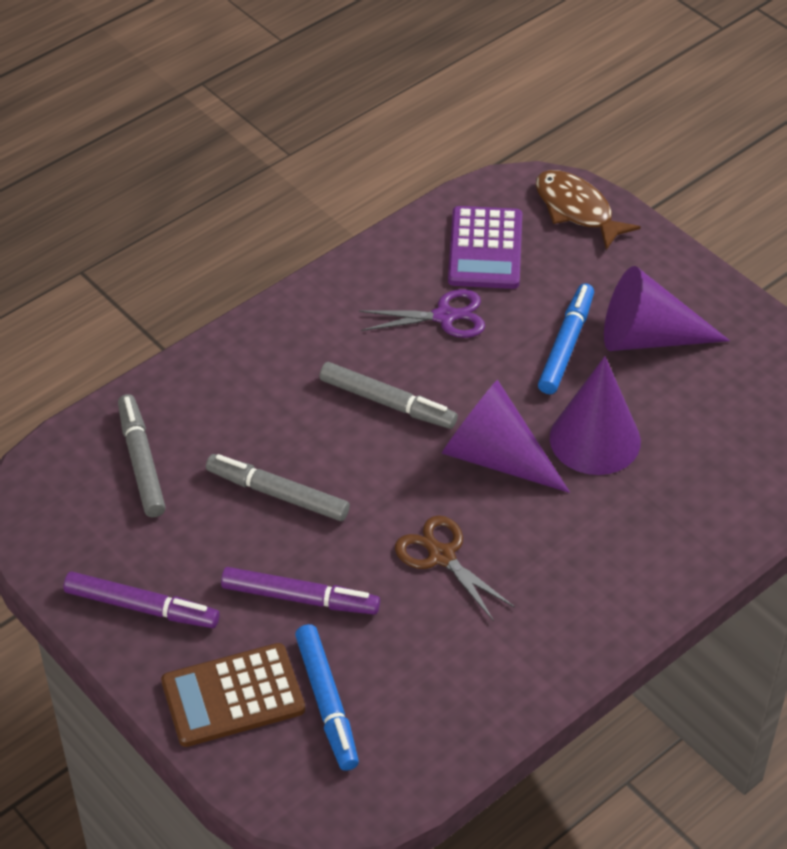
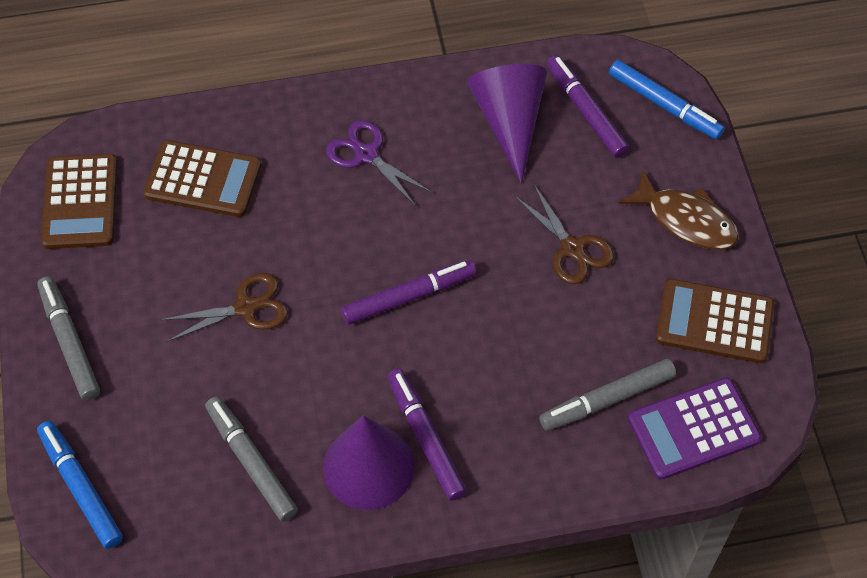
brown calculator: [161,643,305,747] = 1 -> [41,154,117,249] [143,140,262,217] [656,279,774,363] = 3
brown scissors: [395,515,515,621] = 1 -> [160,273,288,342] [514,185,614,284] = 2
purple cone: [441,380,570,493] [550,356,641,475] [604,266,730,351] = 3 -> [323,415,414,510] [467,64,547,183] = 2
purple marker: [63,572,220,628] [221,567,380,615] = 2 -> [341,260,476,325] [387,368,467,501] [547,55,629,158] = 3

